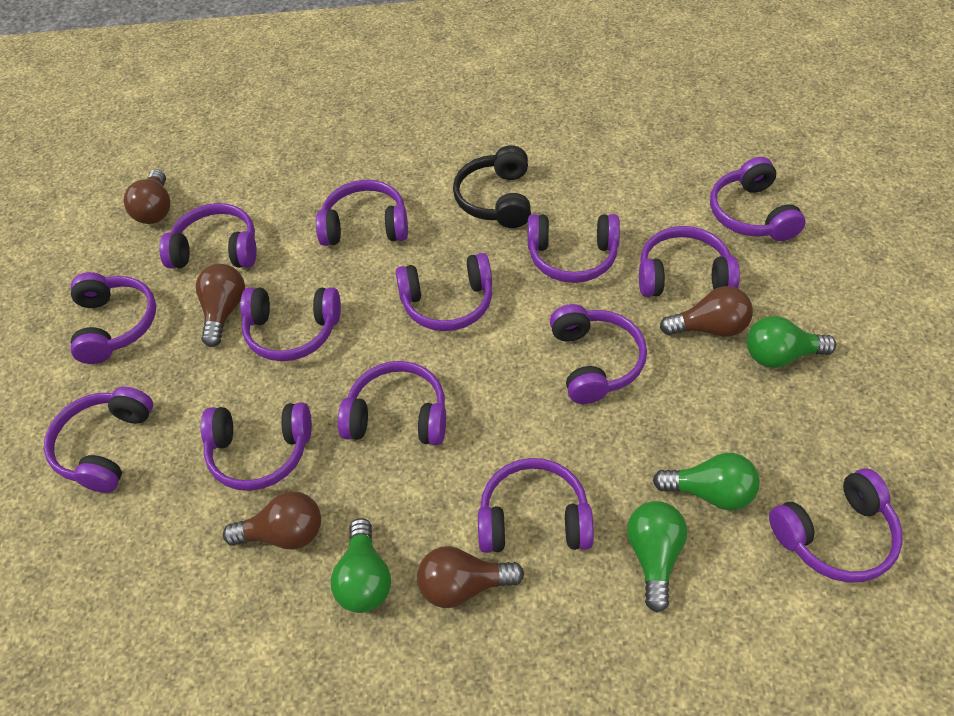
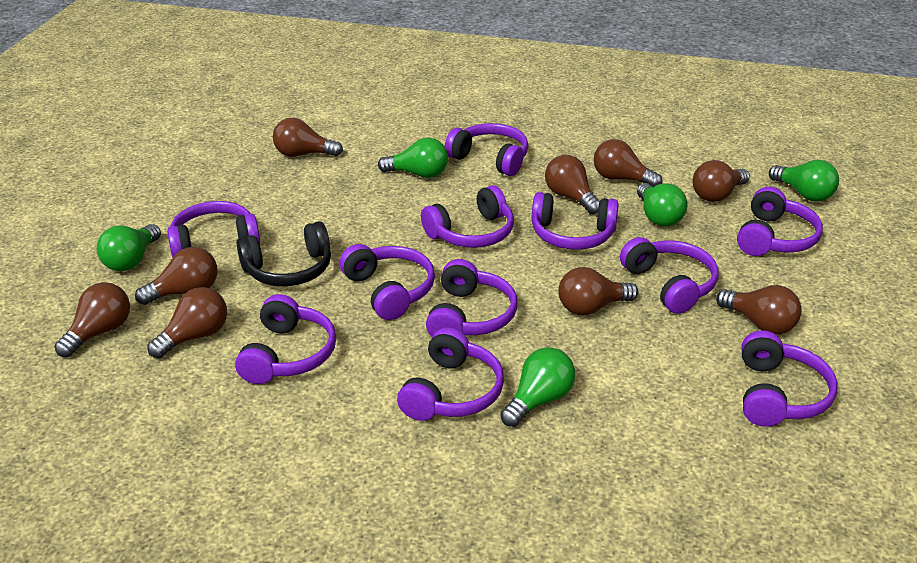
brown light bulb: [124,169,170,224] [196,264,245,347] [223,491,321,549] [417,546,524,608] [660,286,753,337] = 5 -> [55,282,130,357] [135,247,218,305] [148,287,227,358] [273,118,343,157] [545,155,600,214] [558,267,638,315] [594,139,662,187] [693,160,750,202] [716,285,802,335] = 9
green light bulb: [331,518,391,613] [627,501,687,612] [653,453,760,510] [747,316,836,368] = 4 -> [97,224,161,271] [378,138,448,178] [500,347,575,427] [637,183,687,226] [769,160,839,202] = 5
purple headphones: [44,386,153,493] [71,272,156,364] [159,203,257,269] [201,402,312,491] [240,287,341,361] [316,180,408,246] [338,361,446,445] [396,253,492,331] [478,458,594,553] [528,214,620,283] [550,304,647,404] [639,226,740,297] [710,157,805,241] [769,468,903,583] = 14 -> [167,201,260,258] [235,294,336,384] [340,244,435,320] [397,327,504,421] [421,185,514,248] [426,259,517,337] [445,123,528,176] [532,192,619,250] [620,237,718,314] [737,187,823,256] [741,330,838,427] = 11

